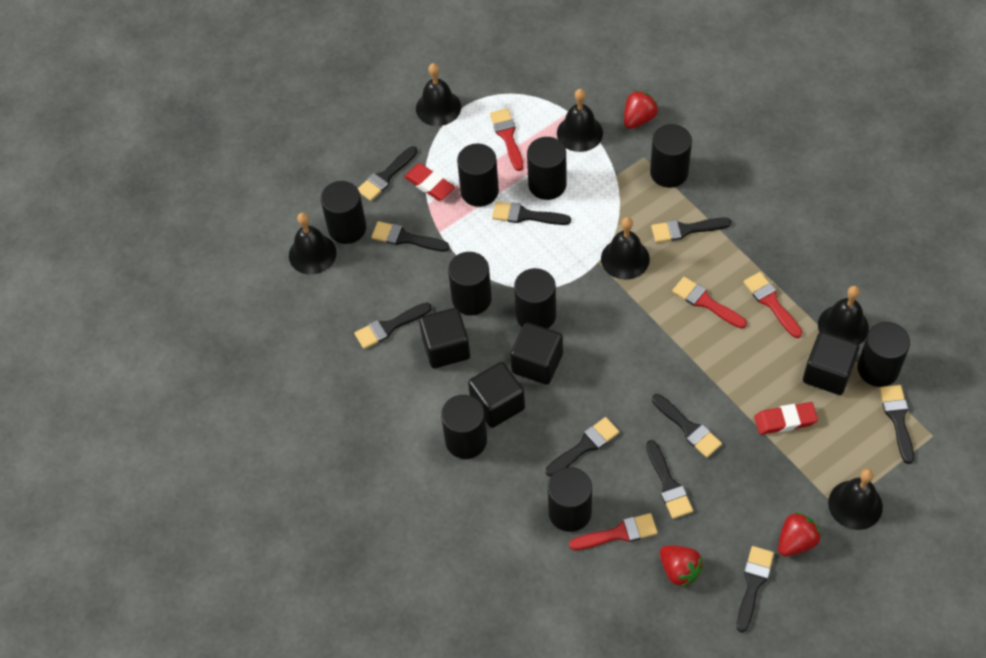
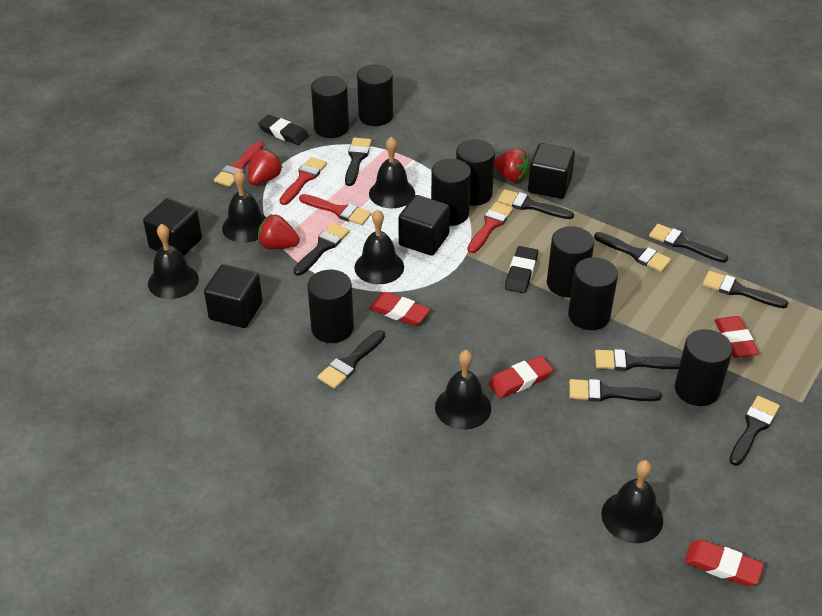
black cylinder: [321,181,366,244] [441,395,487,459] [448,252,492,315] [457,143,499,207] [514,268,556,329] [527,137,567,200] [548,467,592,532] [650,124,692,188] [858,322,910,387] = 9 -> [307,270,354,343] [311,76,349,138] [357,64,393,126] [431,158,471,226] [456,139,495,206] [547,226,594,298] [568,257,618,330] [675,329,733,406] = 8
black eraser: none = 0 -> [258,115,308,145] [505,246,538,293] = 2
red eraser: [404,164,455,201] [754,402,818,435] = 2 -> [369,292,430,326] [488,356,553,398] [684,540,764,586] [714,316,759,358] = 4

